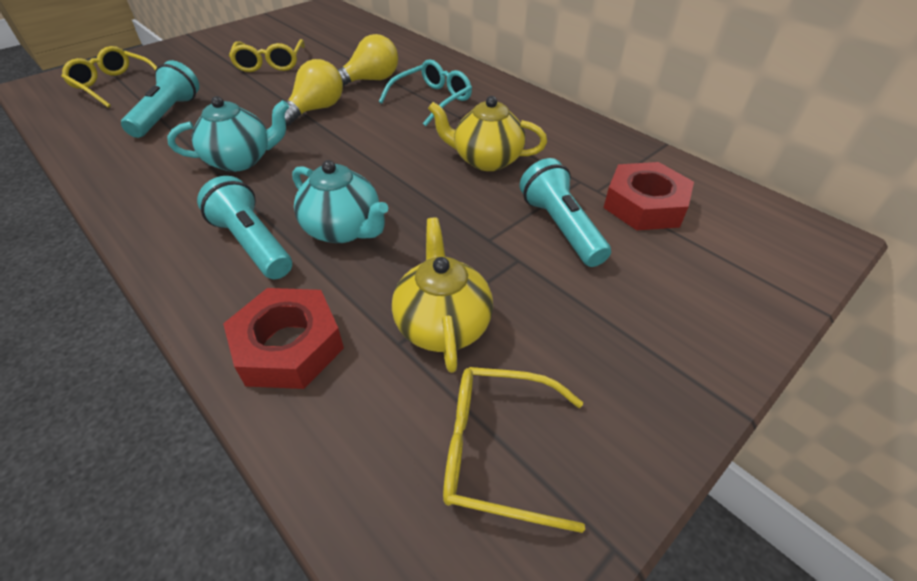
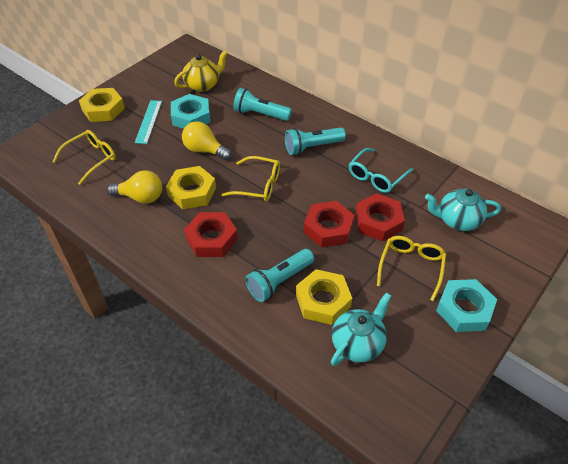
red nut: [223,288,344,389] [603,162,694,230] = 2 -> [184,212,238,257] [304,201,355,248] [355,193,405,241] = 3
turquoise nut: none = 0 -> [171,94,210,129] [436,279,497,332] = 2
turquoise ruler: none = 0 -> [135,100,162,144] = 1
yellow nut: none = 0 -> [79,88,125,122] [166,166,216,209] [296,269,352,325] = 3
yellow teapot: [392,217,493,373] [428,96,547,171] = 2 -> [174,50,228,92] = 1

